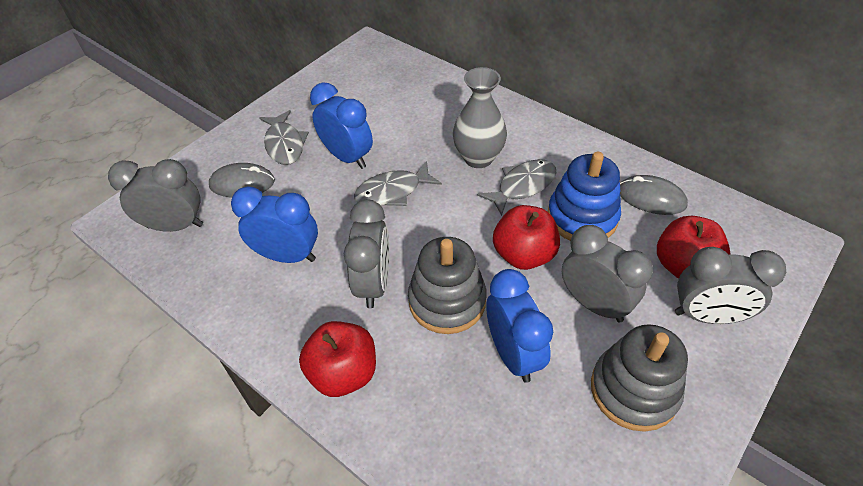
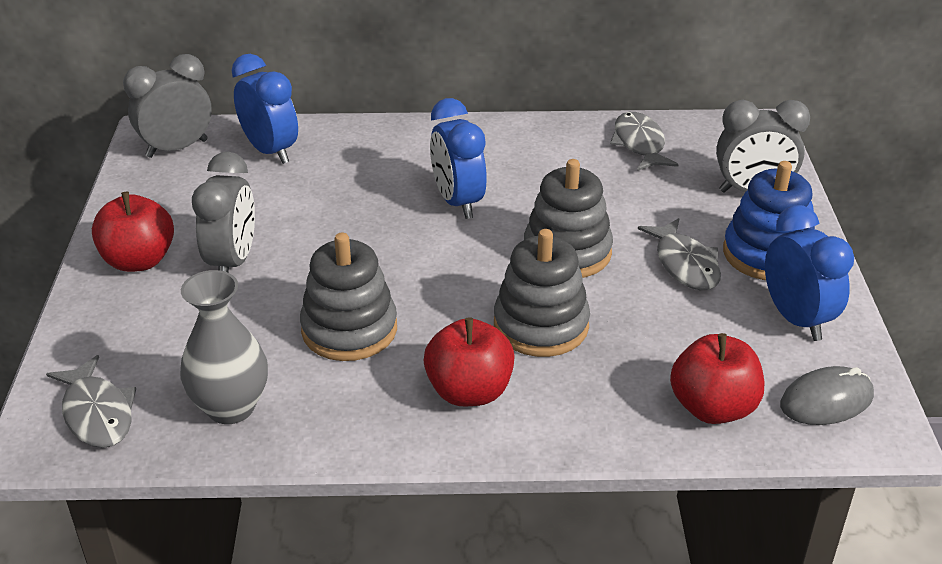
grey clock: [108,159,203,232] [344,200,389,308] [562,225,653,323] [675,247,786,324] = 4 -> [123,54,212,158] [192,152,255,272] [716,100,810,193] = 3
grey mouse: [209,163,275,198] [620,175,688,215] = 2 -> [780,366,874,425] = 1
grey stacking toy: [408,237,487,334] [591,324,688,432] = 2 -> [300,233,397,361] [494,229,590,357] [524,159,613,278] = 3

